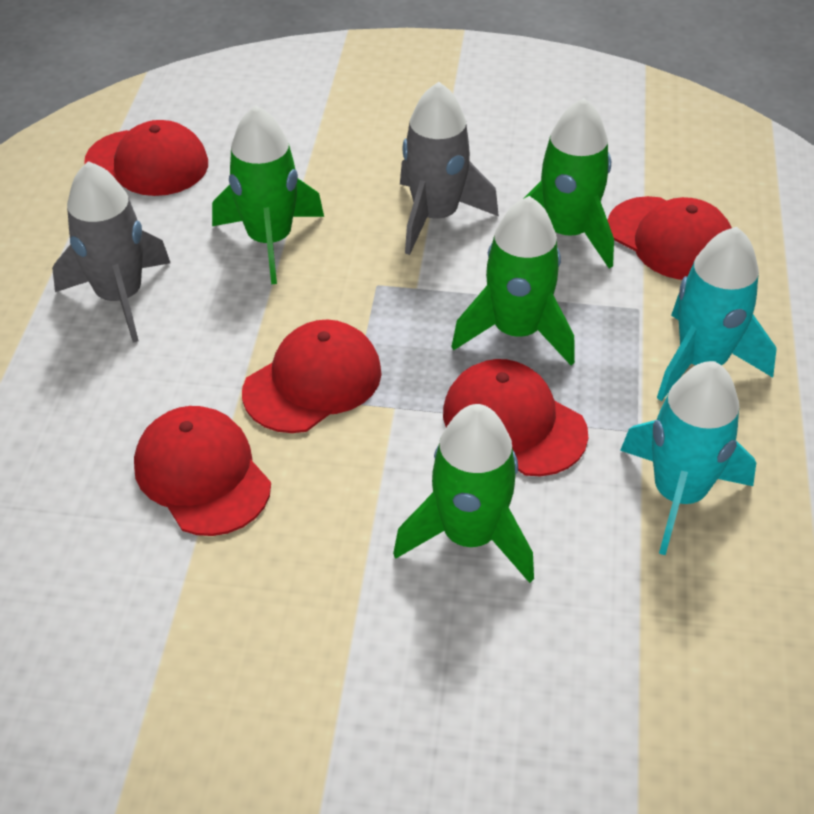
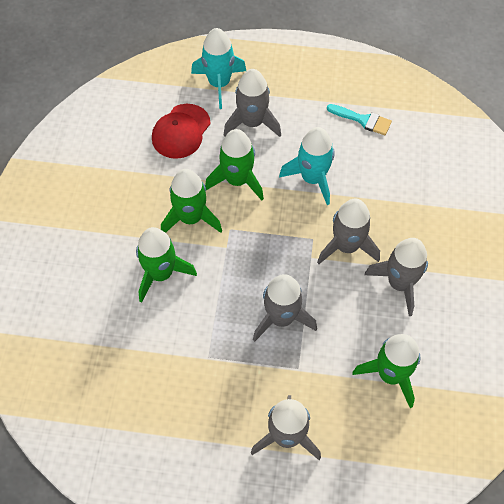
grey rocket: [52,161,170,342] [400,82,499,255] = 2 -> [224,69,281,137] [251,395,321,460] [253,274,317,342] [317,198,380,264] [364,238,428,316] = 5
red cap: [84,120,208,196] [134,406,271,536] [242,320,382,433] [443,359,588,476] [607,196,732,280] = 5 -> [152,104,211,159] = 1
turquoise brush: none = 0 -> [327,104,392,135] = 1

